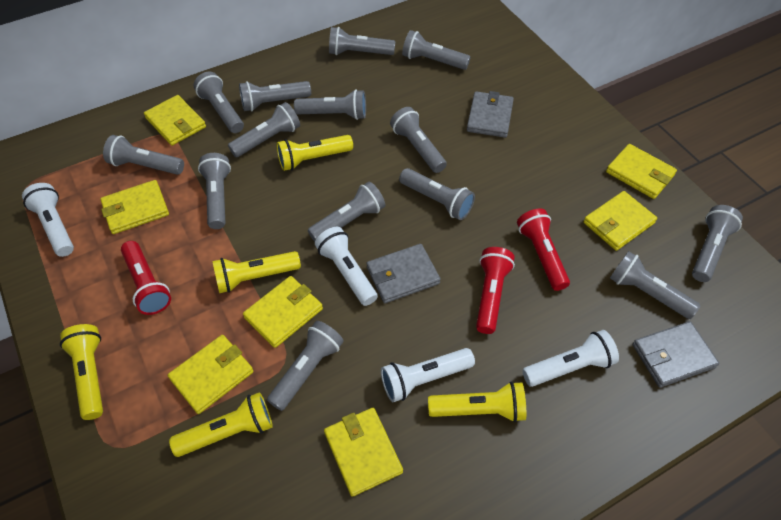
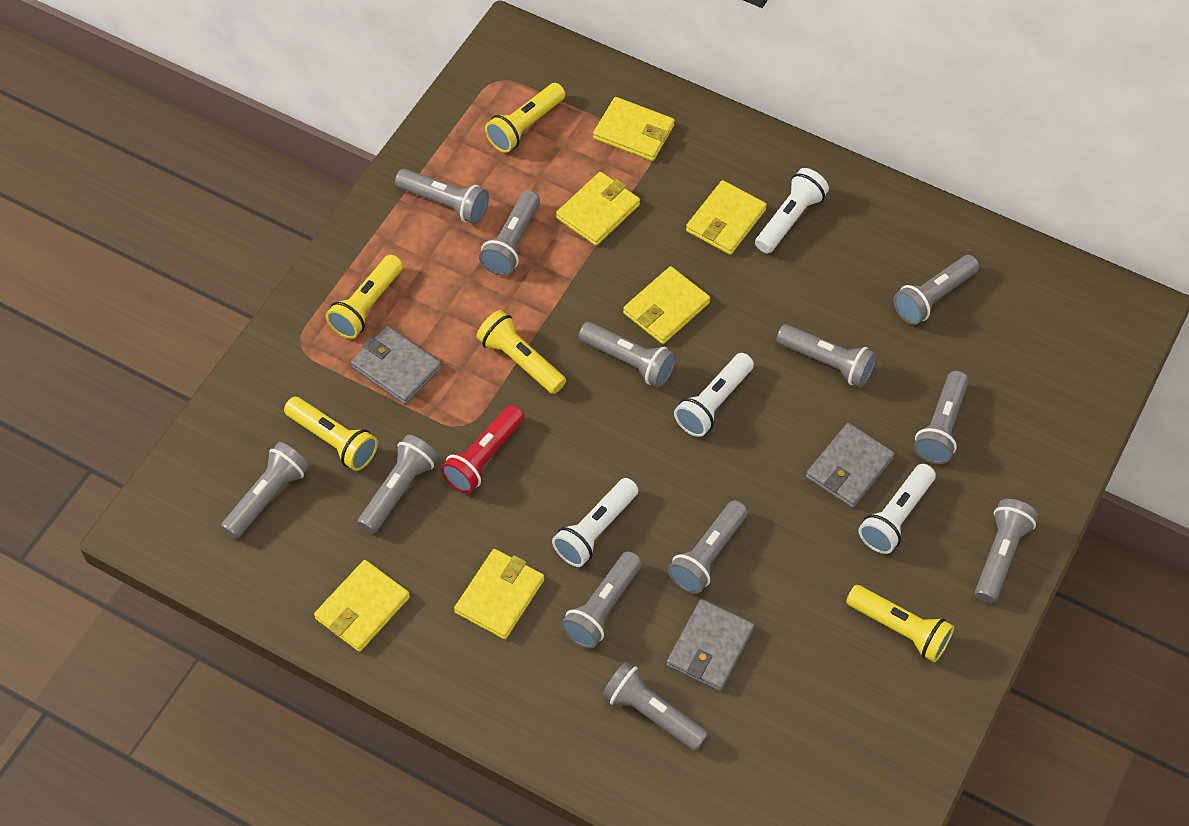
grey flashlight: [103,135,184,175] [193,72,244,133] [198,153,231,229] [228,102,300,157] [239,81,311,111] [267,321,344,411] [294,89,366,120] [308,182,385,242] [329,27,395,55] [390,107,447,173] [399,168,475,220] [402,30,470,70] [610,251,700,319] [692,205,743,282] = 14 -> [221,442,309,539] [358,435,438,534] [395,169,489,224] [479,190,540,276] [561,551,642,649] [579,322,676,388] [602,662,709,751] [668,500,748,594] [776,324,877,388] [893,255,979,325] [914,371,969,464] [975,499,1038,603] = 12
red flashlight: [121,241,171,315] [476,247,515,334] [517,208,570,291] = 3 -> [441,405,524,493] = 1
yellow wallet: [100,180,169,234] [144,95,206,146] [168,335,254,414] [243,276,323,348] [324,408,403,497] [583,191,657,251] [606,144,677,199] = 7 -> [314,560,410,652] [454,549,544,639] [556,172,640,246] [593,97,675,161] [623,266,710,344] [686,180,767,255] = 6

